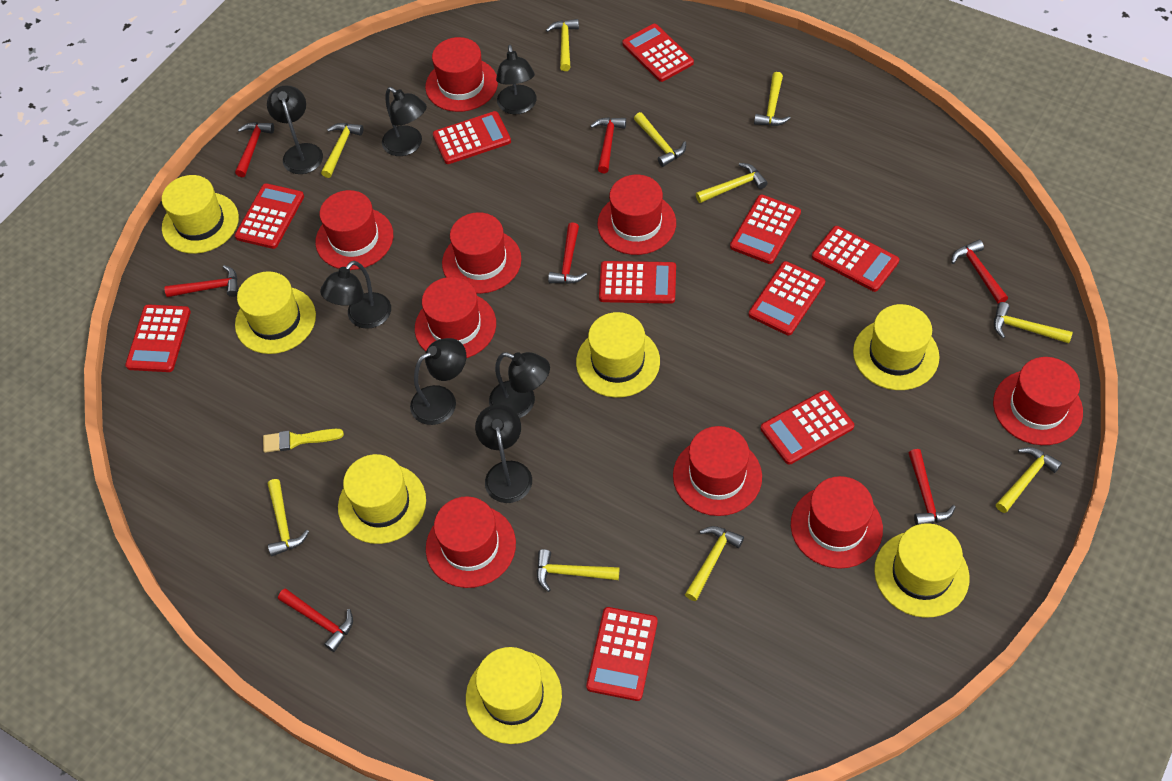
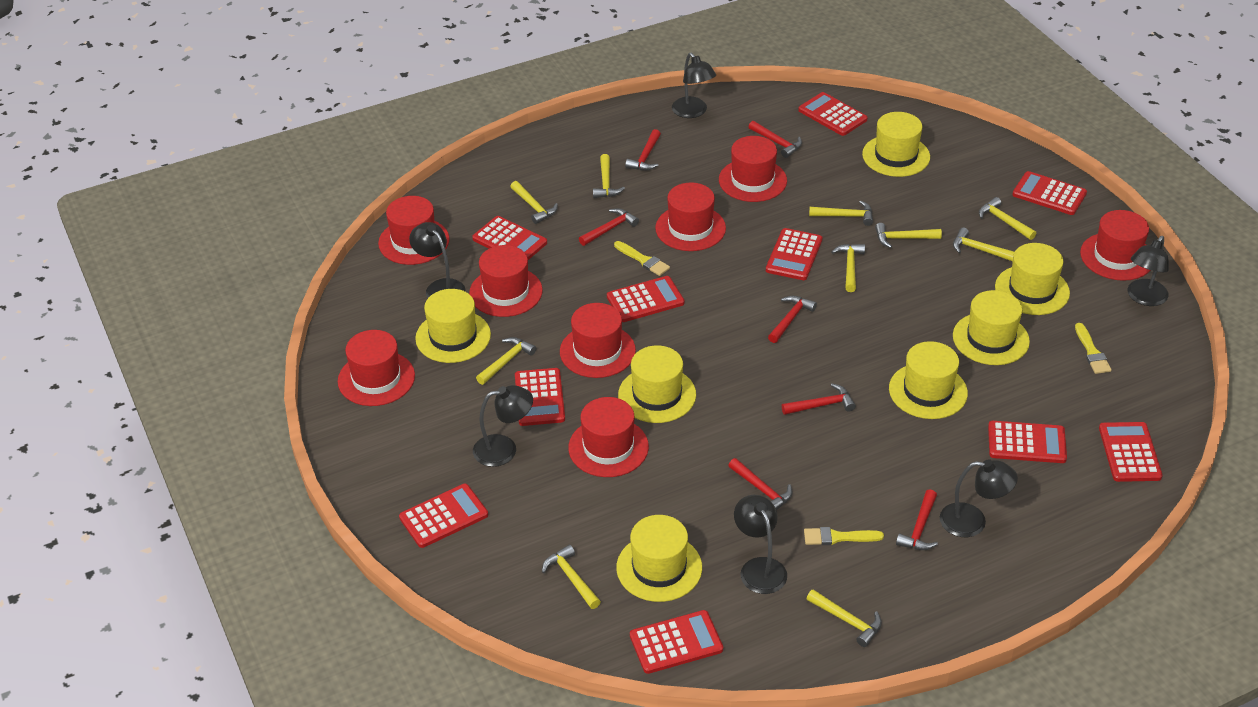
black lamp: [267,85,323,174] [320,261,391,329] [382,87,427,156] [410,338,466,425] [475,404,532,503] [489,352,550,418] [496,45,537,114] = 7 -> [409,222,465,298] [473,385,533,467] [672,53,716,118] [734,495,787,594] [940,459,1018,537] [1128,236,1169,306] = 6
red hat: [315,190,393,270] [415,277,496,358] [425,37,498,112] [426,497,516,588] [442,212,522,294] [597,175,676,255] [673,426,762,516] [791,476,883,569] [993,357,1083,445] = 9 -> [338,330,415,406] [378,196,449,265] [469,245,543,317] [560,303,636,378] [568,397,649,477] [655,182,726,251] [719,136,787,202] [1080,210,1150,281] = 8
yellow brush: [263,429,344,453] = 1 -> [614,241,670,276] [804,527,884,545] [1075,323,1111,374] = 3

